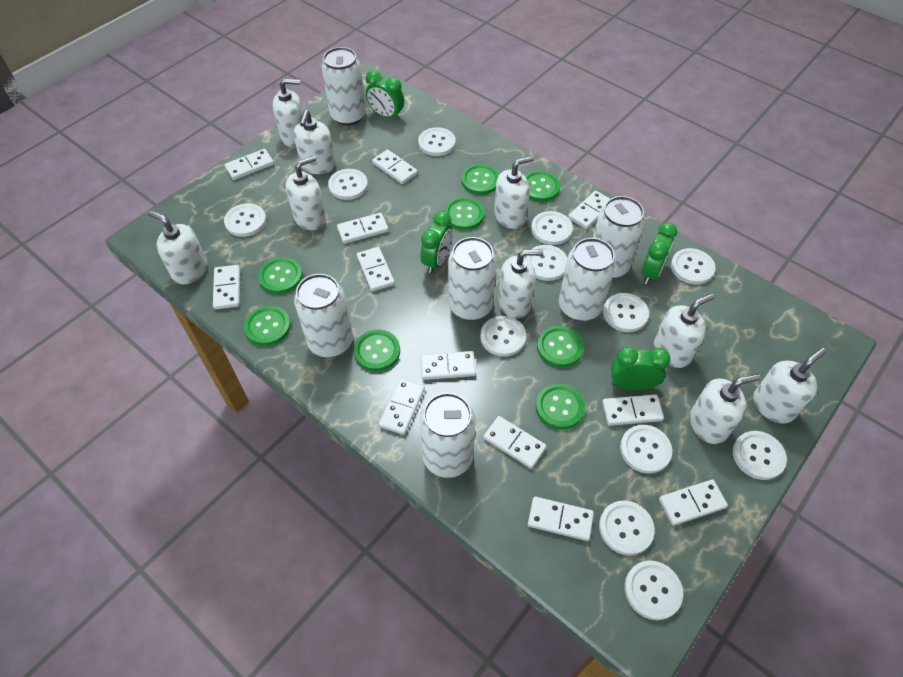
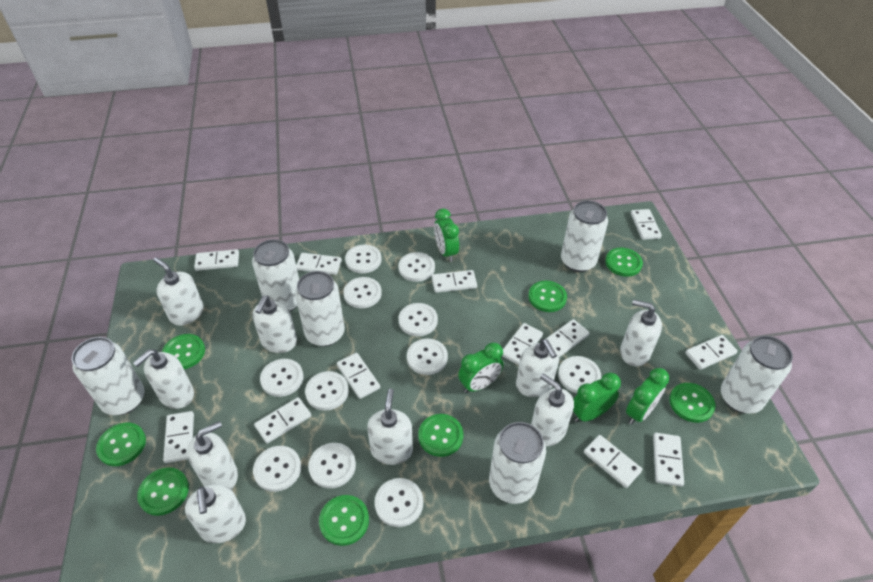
white button: [224,203,266,237] [328,169,368,200] [418,127,456,156] [480,316,526,357] [526,245,567,281] [531,211,573,245] [599,501,655,556] [603,293,649,332] [620,425,672,474] [624,560,683,620] [671,248,715,285] [733,431,787,480] = 12 -> [253,446,301,492] [260,359,303,397] [305,371,349,411] [308,443,356,488] [343,277,382,308] [345,245,382,273] [375,478,423,527] [398,252,435,282] [398,303,438,336] [407,339,448,375] [558,356,601,393] = 11

